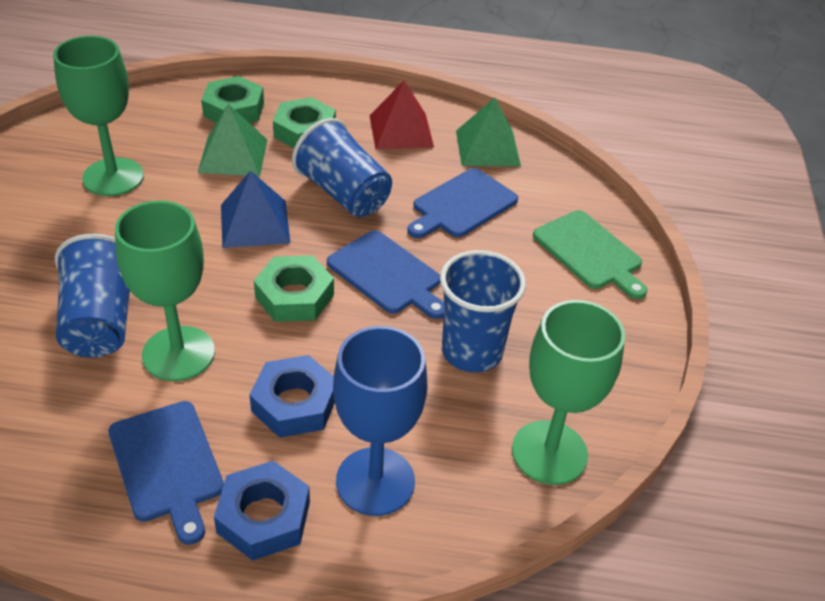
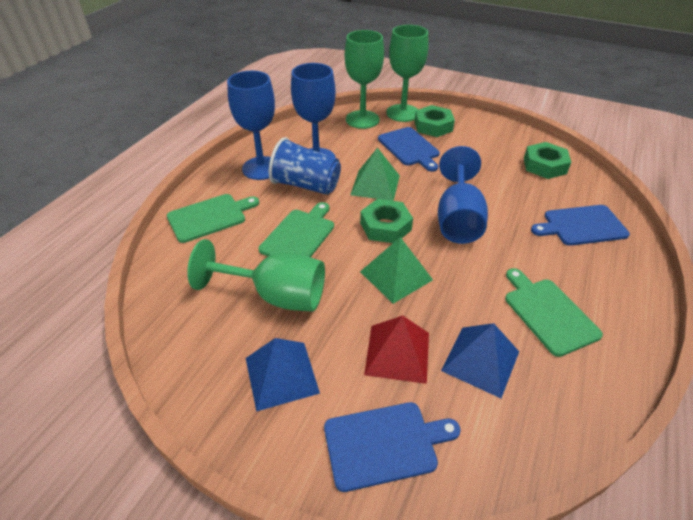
blue cup: [55,234,130,358] [292,118,392,217] [440,250,526,373] = 3 -> [269,137,341,195] = 1
blue goblet: [333,326,427,516] = 1 -> [227,71,275,180] [291,63,336,158] [438,146,488,244] = 3
blue nut: [214,461,310,561] [250,355,335,438] = 2 -> none = 0
blue pyramid: [221,171,290,248] = 1 -> [246,338,320,412] [441,323,519,398] = 2
green cutting board: [533,210,647,299] = 1 -> [167,194,259,243] [259,202,334,257] [505,268,603,357] = 3

